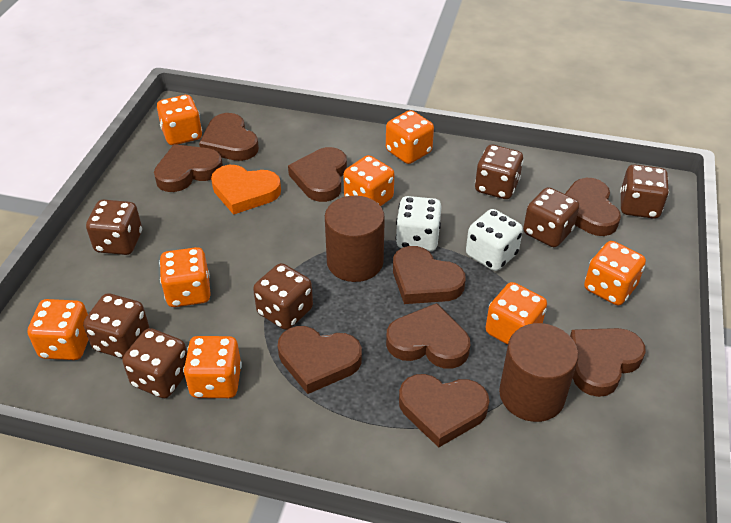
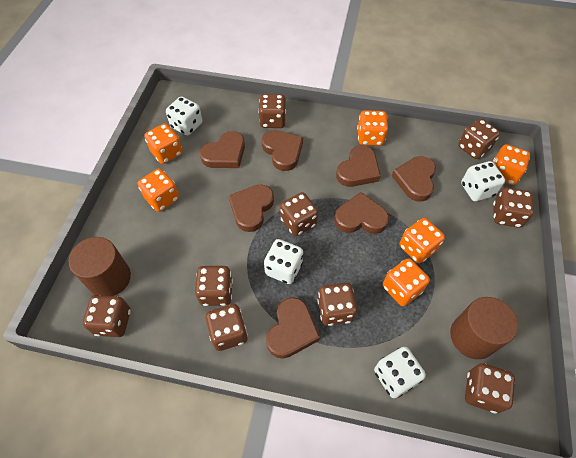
brown dice: [83,293,149,359] [86,200,142,255] [122,328,187,398] [253,263,313,330] [475,145,523,199] [523,187,580,247] [620,165,669,219] = 7 -> [83,295,131,337] [195,266,233,306] [206,304,248,351] [258,94,286,128] [280,192,318,236] [317,283,357,326] [458,119,500,159] [465,363,515,413] [493,187,534,228] = 9
brown heart: [154,144,223,192] [199,113,259,161] [278,326,362,394] [288,147,347,202] [386,303,470,369] [393,246,466,304] [399,374,489,448] [565,178,621,236] [570,328,645,397] = 9 -> [200,131,245,168] [229,184,274,232] [262,130,303,171] [266,297,320,358] [334,192,389,234] [336,146,381,187] [392,156,436,202] = 7
orange dice: [28,299,89,360] [157,95,202,145] [159,247,211,307] [183,336,242,398] [343,155,394,206] [386,110,434,164] [485,282,547,345] [584,241,646,305] = 8 -> [138,168,179,212] [144,123,183,164] [357,110,388,146] [383,258,430,306] [400,218,445,263] [493,144,530,185] = 6
orange heart: [211,165,281,215] = 1 -> none = 0
white dice: [396,196,442,251] [466,209,523,271] = 2 -> [166,96,202,135] [264,239,303,284] [374,347,426,398] [461,161,505,201] = 4

